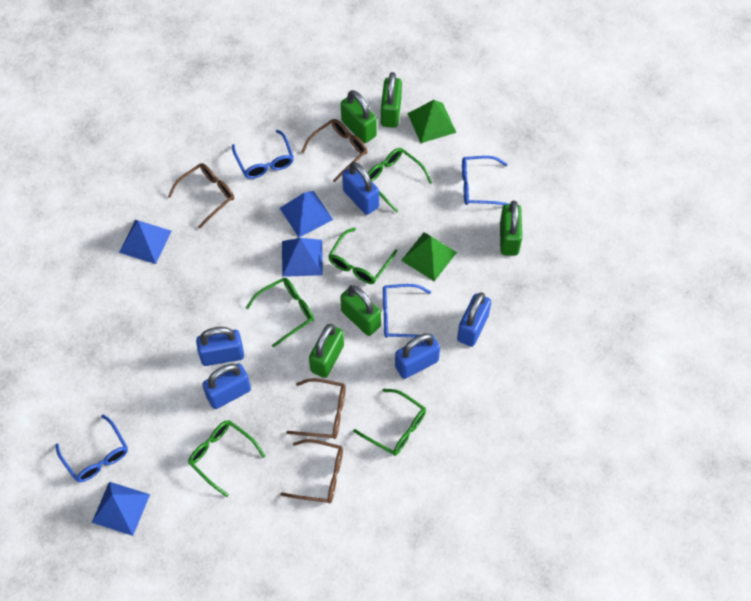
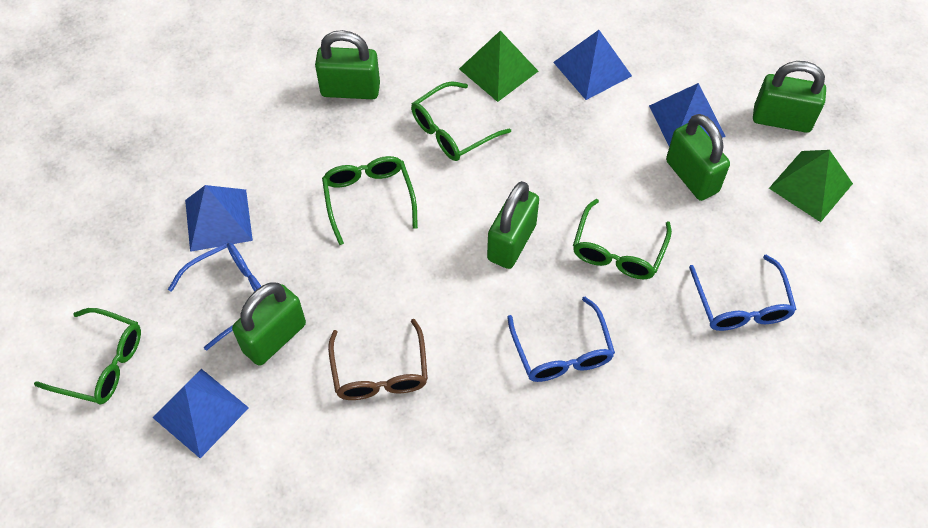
blue glasses: [55,415,128,482] [232,130,294,179] [383,284,431,338] [462,156,509,205] = 4 -> [168,242,261,351] [507,297,615,382] [689,255,797,331] = 3
blue padlock: [196,327,244,366] [202,363,251,409] [342,162,379,215] [395,333,440,379] [457,292,491,347] = 5 -> none = 0
brown glasses: [168,163,234,229] [280,439,343,503] [286,378,346,439] [301,119,368,183] = 4 -> [328,319,428,400] = 1
green glasses: [188,420,265,497] [246,278,314,347] [328,228,397,284] [353,389,426,456] [368,148,432,213] = 5 -> [34,308,141,404] [322,156,418,245] [411,81,511,161] [573,199,672,279] = 4

